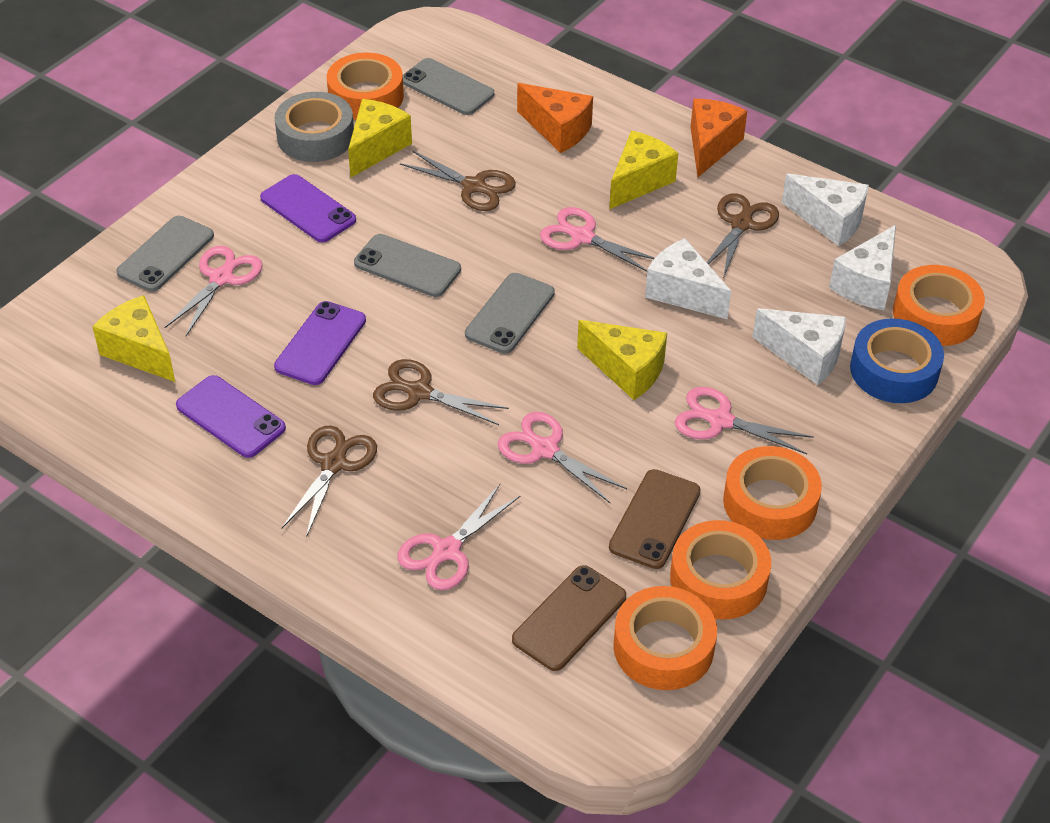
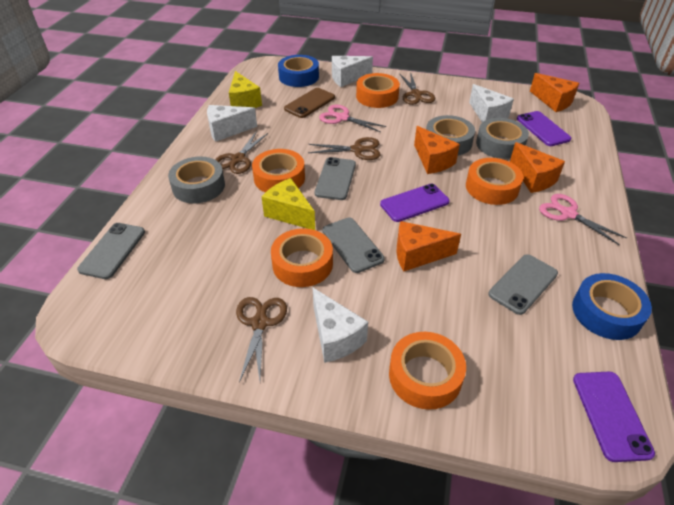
blue tape: [850,318,944,403] = 1 -> [278,55,319,87] [572,273,652,340] = 2
brown phone: [512,565,626,671] [609,469,701,569] = 2 -> [284,88,335,118] = 1
grey tape: [274,92,354,162] = 1 -> [168,156,225,204] [426,115,475,156] [476,118,529,159] = 3
orange cheese: [517,83,593,153] [691,99,747,177] = 2 -> [397,221,461,271] [414,126,460,174] [510,142,565,193] [530,73,579,112] = 4
pink scissors: [164,246,263,336] [398,484,521,590] [498,412,627,503] [540,207,655,272] [675,387,814,454] = 5 -> [319,105,386,132] [539,194,627,245] = 2
yellow cheese: [92,295,175,382] [348,99,412,177] [577,320,667,400] [609,131,678,209] = 4 -> [229,71,262,108] [262,178,315,230] = 2

